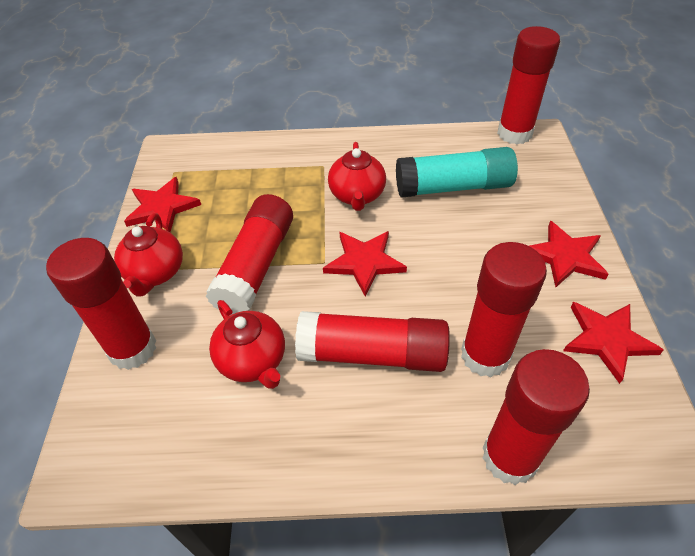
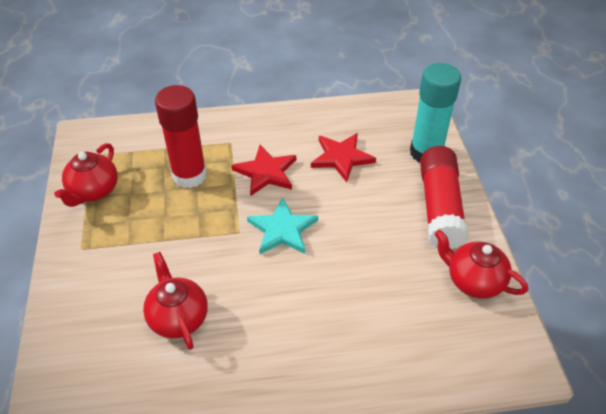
red glue stick: [46,238,156,370] [206,194,293,315] [295,311,450,372] [461,242,547,377] [482,349,590,485] [497,26,560,145] = 6 -> [155,85,207,188] [420,146,468,249] = 2
red star: [124,177,201,232] [323,231,407,297] [530,221,609,287] [563,302,663,384] = 4 -> [231,145,296,196] [311,133,376,182] = 2
turquoise star: none = 0 -> [247,197,318,254] = 1

